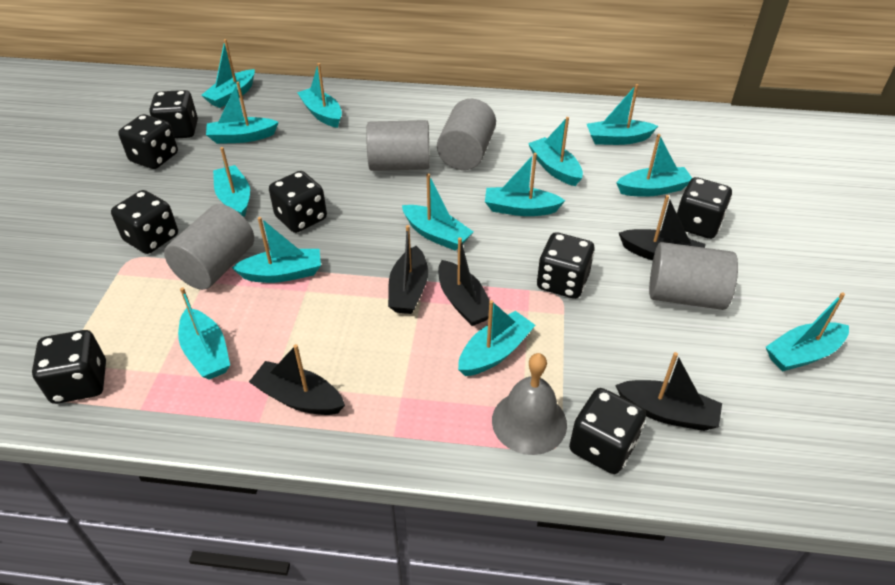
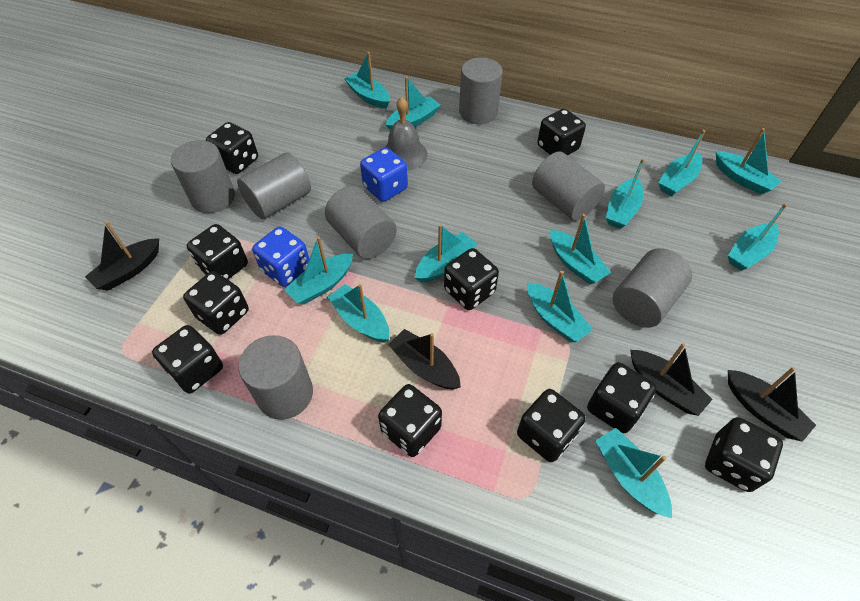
black boat: [249,344,345,415] [388,225,428,314] [438,237,490,326] [615,352,722,431] [619,195,706,261] = 5 -> [85,221,159,291] [388,329,461,389] [630,343,713,416] [728,367,816,442] = 4
black dice: [32,330,106,404] [111,190,178,254] [118,114,178,169] [149,90,198,139] [269,171,327,233] [537,232,595,299] [569,388,646,474] [677,177,732,239] = 8 -> [152,325,223,393] [183,271,249,335] [187,224,248,279] [206,122,258,174] [378,384,442,457] [444,248,499,310] [517,389,586,462] [537,109,586,156] [587,362,656,433] [705,417,783,492] = 10
blue dice: none = 0 -> [252,227,309,287] [360,147,408,202] = 2
grey cylinder: [164,204,254,290] [366,120,430,171] [437,99,496,170] [649,242,738,310] = 4 -> [171,140,235,213] [237,152,311,219] [238,335,313,420] [325,186,397,259] [459,57,503,124] [532,152,605,221] [613,248,692,328] = 7
turquoise boat: [178,287,230,380] [201,39,255,108] [206,82,279,144] [213,147,250,217] [232,217,321,283] [297,63,342,128] [402,173,473,251] [458,300,535,376] [485,153,566,216] [528,117,583,186] [587,84,658,145] [616,134,692,197] [766,292,849,372] = 13 -> [284,236,353,305] [328,284,389,343] [345,52,390,109] [386,76,440,130] [415,224,477,283] [527,271,593,342] [550,214,611,285] [595,428,672,518] [606,159,644,229] [658,130,705,196] [716,128,781,194] [728,203,787,271] = 12

